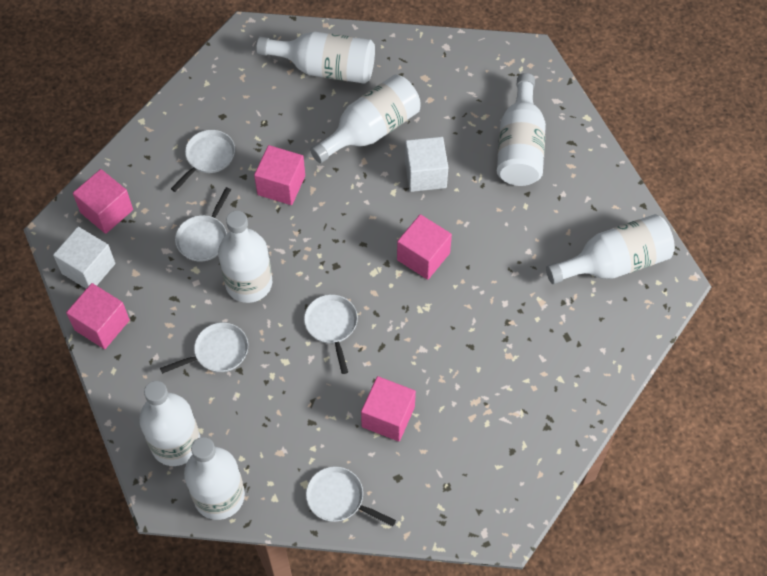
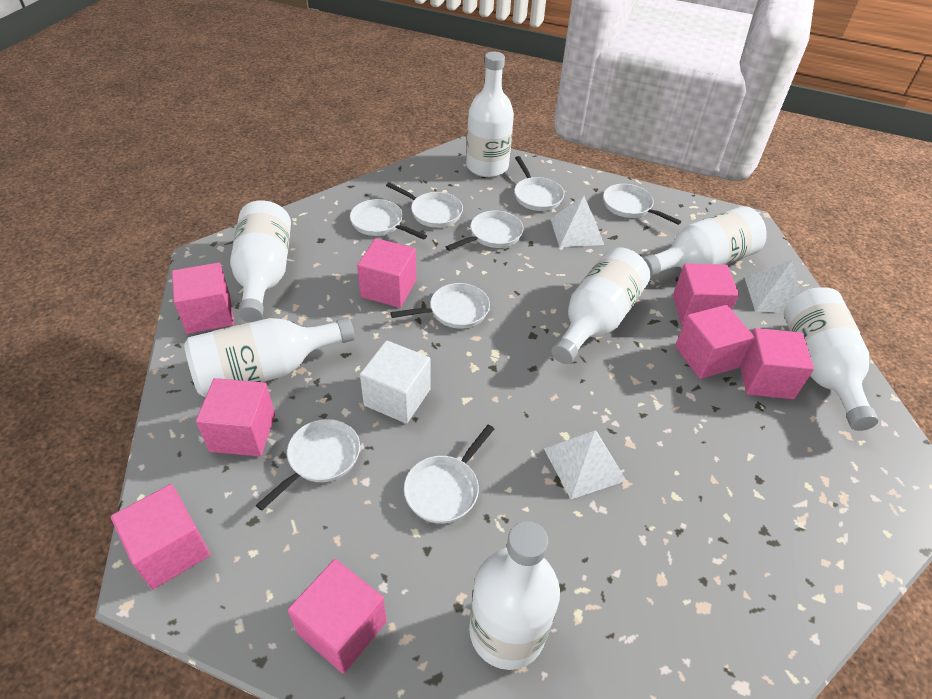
pink cube: [66,283,130,349] [73,169,133,234] [254,145,305,205] [361,376,416,442] [397,214,452,280] = 5 -> [111,484,210,589] [172,263,234,334] [196,378,275,457] [288,559,387,674] [357,238,416,308] [673,263,739,325] [675,305,755,379] [740,328,814,399] = 8
white cube: [53,227,115,289] [405,137,448,192] = 2 -> [360,340,431,424] = 1
white pan: [160,322,248,374] [171,130,235,192] [175,187,231,262] [304,295,358,374] [306,467,396,526] = 5 -> [256,419,360,511] [350,199,427,240] [386,182,463,228] [391,283,490,329] [404,425,494,524] [446,211,524,251] [514,156,564,211] [603,184,682,225] = 8
white pyramid: none = 0 -> [544,431,627,499] [550,196,604,247] [744,260,800,313] = 3

